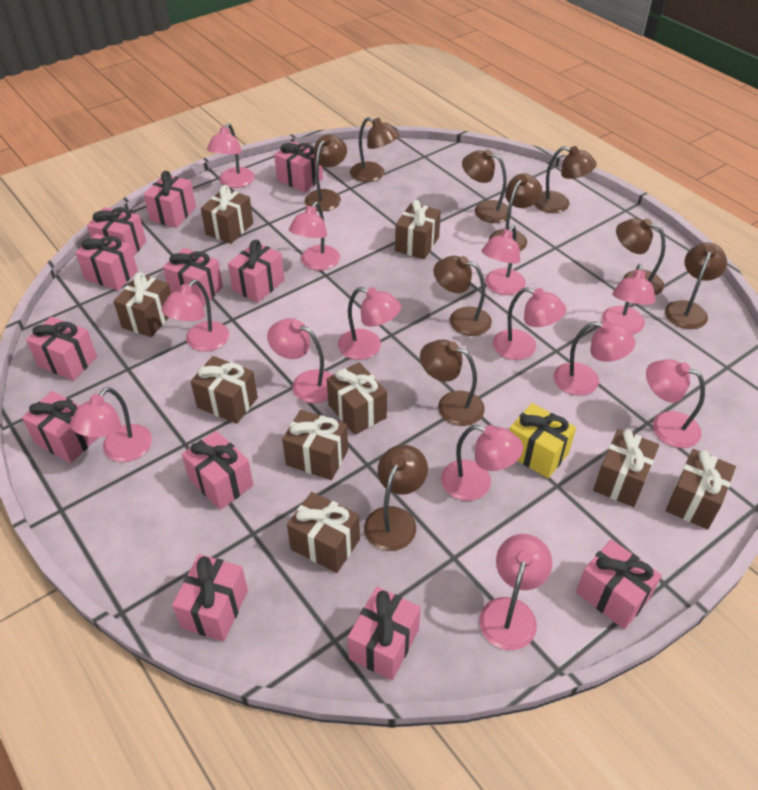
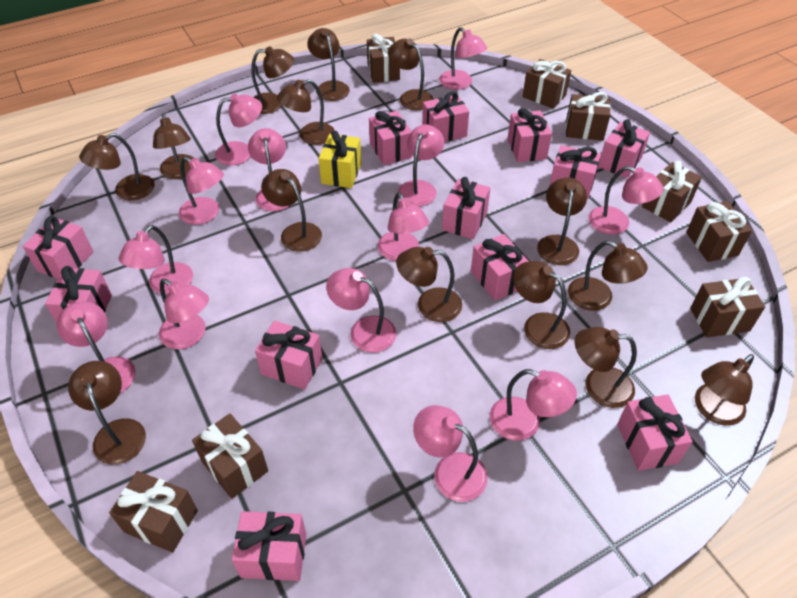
brown gift: [113,272,171,337] [190,356,258,424] [201,185,253,244] [282,410,348,480] [287,492,360,573] [327,362,387,435] [395,200,441,259] [593,429,659,507] [666,449,736,530] = 9 -> [109,471,198,553] [192,414,268,499] [367,34,400,83] [522,59,571,109] [566,92,611,141] [642,161,702,222] [686,201,752,262] [690,277,765,337] = 8
brown lamp: [305,134,347,211] [350,117,399,182] [364,445,428,551] [420,340,485,426] [434,256,492,336] [462,149,511,223] [489,173,542,251] [534,146,597,213] [616,218,665,295] [665,243,727,329] = 10 -> [68,361,146,465] [79,133,155,200] [153,113,194,179] [251,46,294,114] [261,169,322,252] [277,79,335,145] [307,28,350,101] [388,39,433,110] [396,247,462,322] [513,261,570,349] [537,177,587,265] [568,241,648,311] [575,327,637,408] [695,354,754,426] = 14

